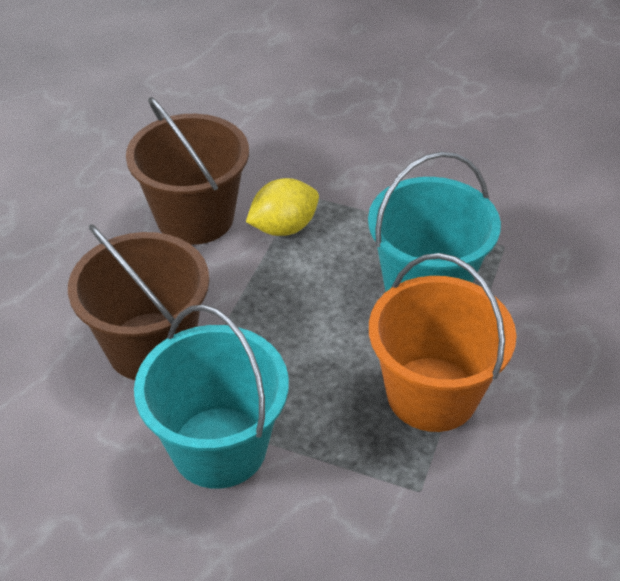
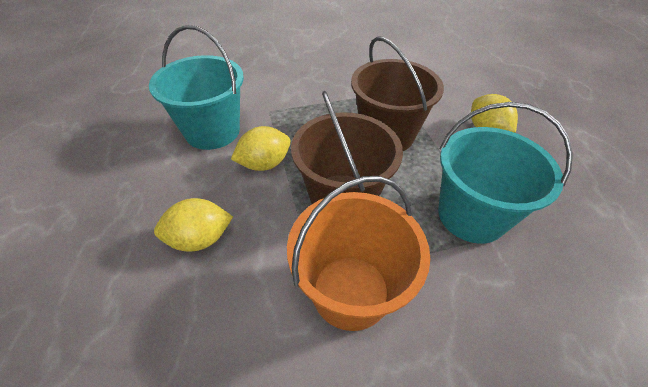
yellow lemon: [246,178,319,236] = 1 -> [154,198,233,251] [231,126,291,171] [471,94,518,133] = 3

